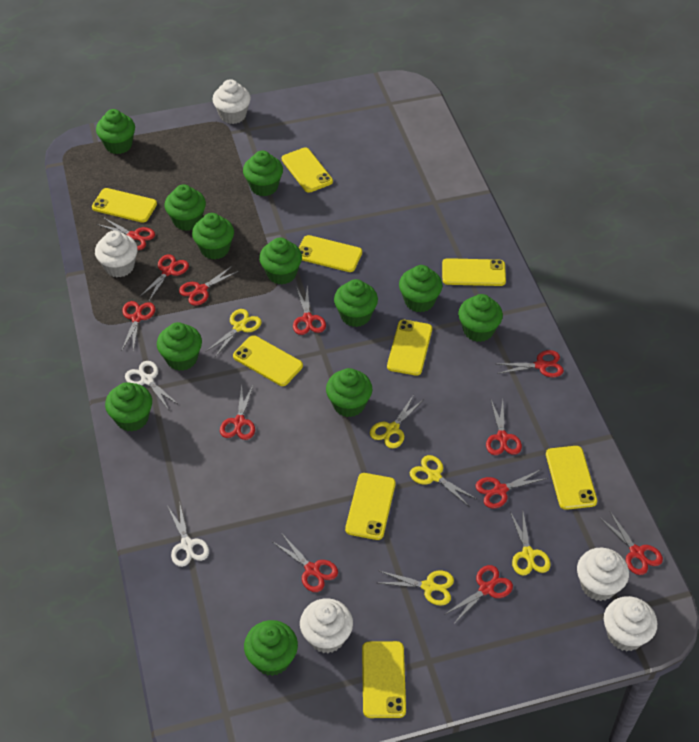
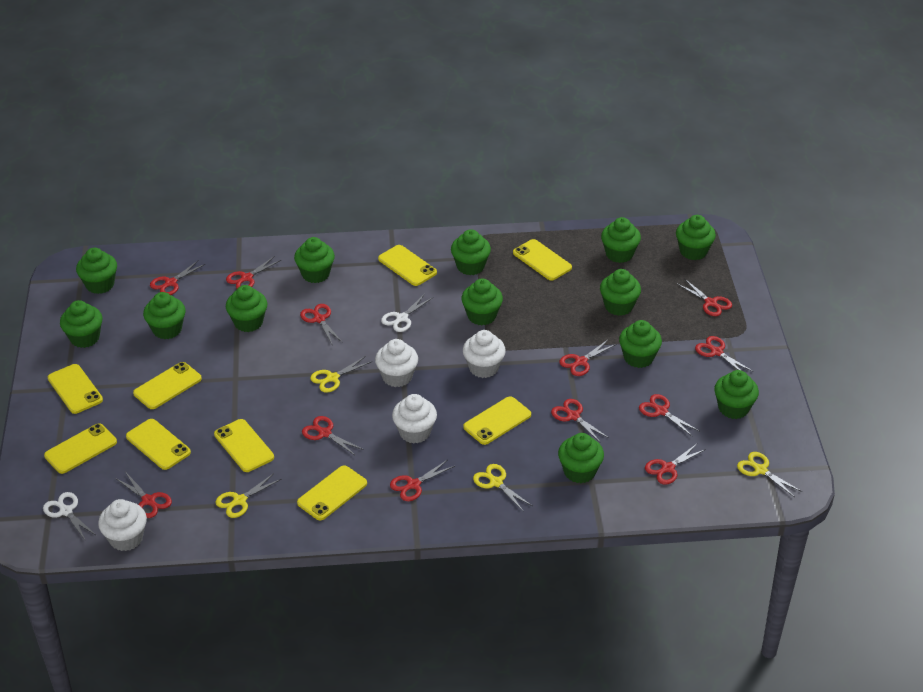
green cupcake: [96,109,135,154] [105,382,152,431] [157,322,202,371] [165,184,206,231] [192,213,234,259] [243,151,283,196] [244,620,298,676] [259,237,302,285] [326,368,373,417] [334,279,378,327] [399,265,442,312] [458,294,503,342] = 12 -> [60,300,103,348] [76,248,117,294] [143,292,186,339] [226,285,267,332] [294,237,335,283] [451,229,491,275] [461,278,503,325] [558,433,604,483] [600,269,641,316] [601,217,641,263] [619,320,662,368] [676,215,716,260] [714,370,759,419] = 13
white cupcake: [95,230,138,277] [212,79,251,124] [300,598,353,653] [577,548,629,601] [604,596,657,651] = 5 -> [98,499,147,551] [375,339,418,387] [392,394,437,444] [463,330,506,378] = 4
yellow scissors: [207,309,261,357] [370,396,424,448] [379,571,454,606] [410,455,478,507] [510,512,551,575] = 5 -> [215,473,281,518] [310,356,371,393] [473,464,532,512] [737,452,802,497] = 4

